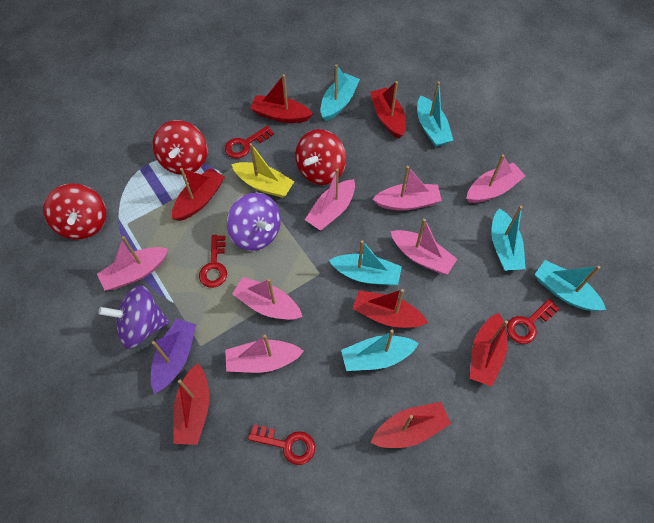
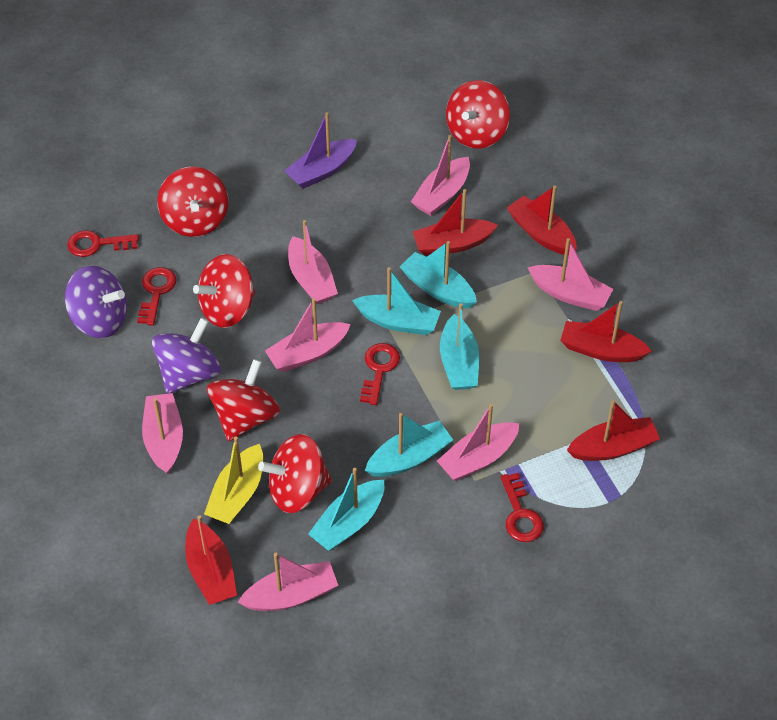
red boat: [172,168,225,221] [173,363,209,445] [250,74,313,123] [352,289,428,328] [370,81,406,139] [371,402,451,448] [470,313,508,386] = 7 -> [185,515,237,605] [413,189,498,256] [507,186,577,255] [560,301,652,362] [567,400,660,461] = 5
red spinning top: [43,183,106,240] [153,120,207,175] [296,129,346,185] = 3 -> [157,167,228,237] [193,254,256,328] [207,359,280,441] [258,434,332,513] [446,80,510,149] = 5
turquoise boat: [321,64,360,121] [329,240,402,286] [341,330,419,371] [417,81,453,147] [491,206,526,271] [535,260,606,311] = 6 -> [308,468,384,551] [352,267,441,335] [365,413,453,477] [400,241,477,308] [440,303,479,390] = 5

